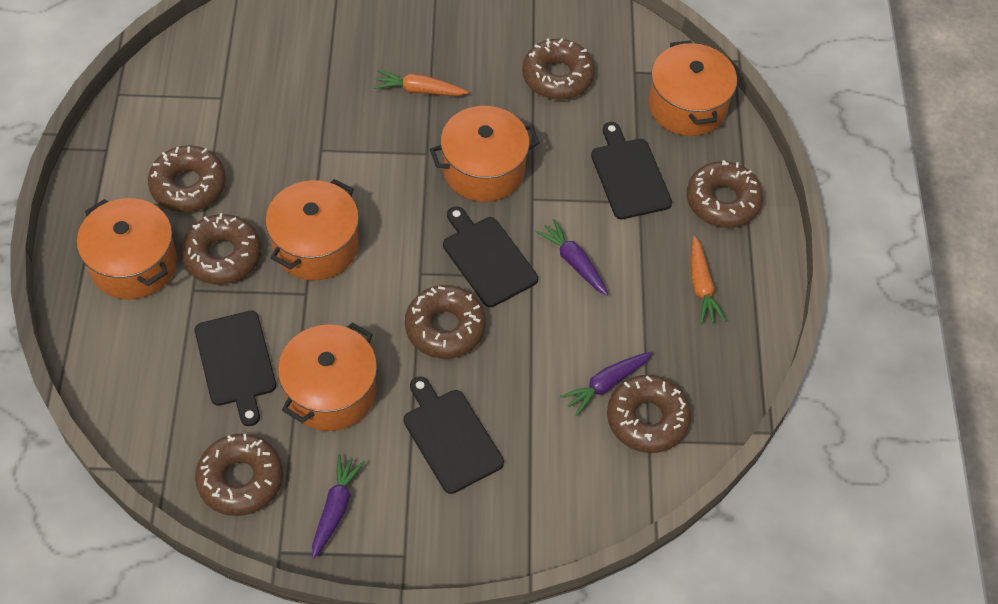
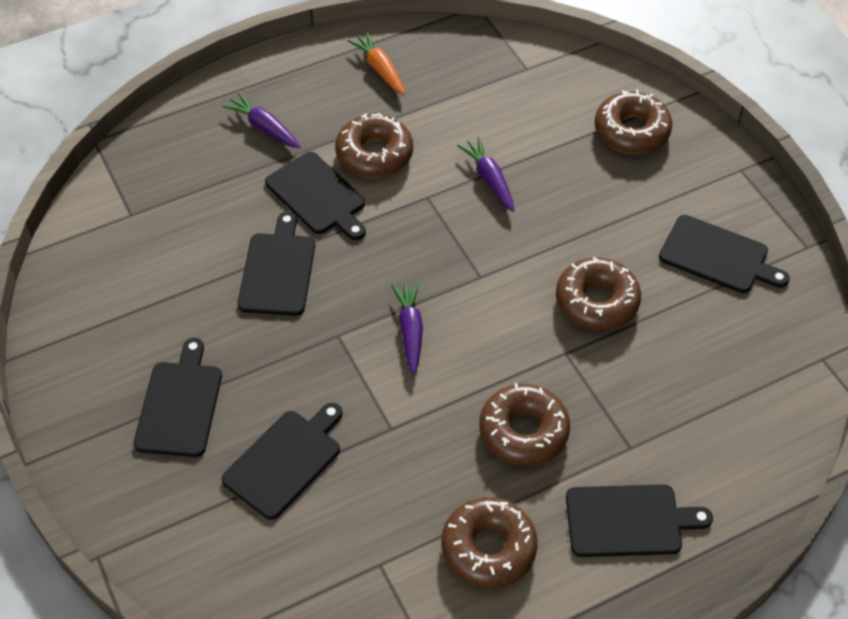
black cutting board: [195,311,276,426] [404,376,504,494] [443,206,538,307] [591,122,672,219] = 4 -> [134,338,222,457] [222,403,342,520] [238,212,315,316] [265,152,366,240] [566,484,713,557] [659,215,790,293] = 6
brown donut: [148,145,226,212] [181,213,261,285] [195,434,283,516] [405,285,486,359] [522,38,595,100] [607,375,691,453] [687,160,763,228] = 7 -> [335,113,413,178] [441,497,537,588] [479,383,570,466] [556,257,641,330] [595,89,673,154] = 5
orange carrot: [374,70,468,96] [691,236,726,324] = 2 -> [347,32,405,95] = 1
orange pot: [77,198,177,299] [265,179,359,280] [278,322,377,431] [430,106,540,202] [648,40,737,136] = 5 -> none = 0

